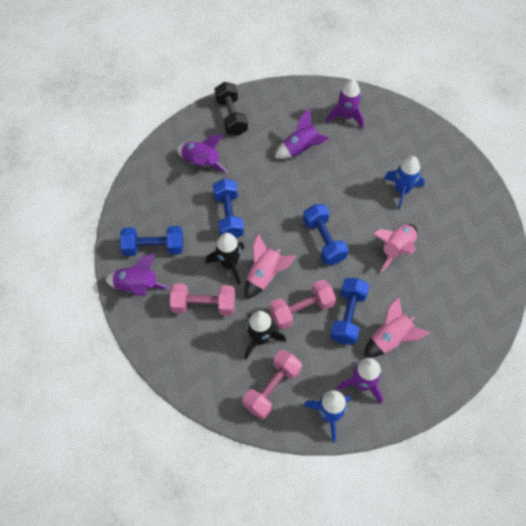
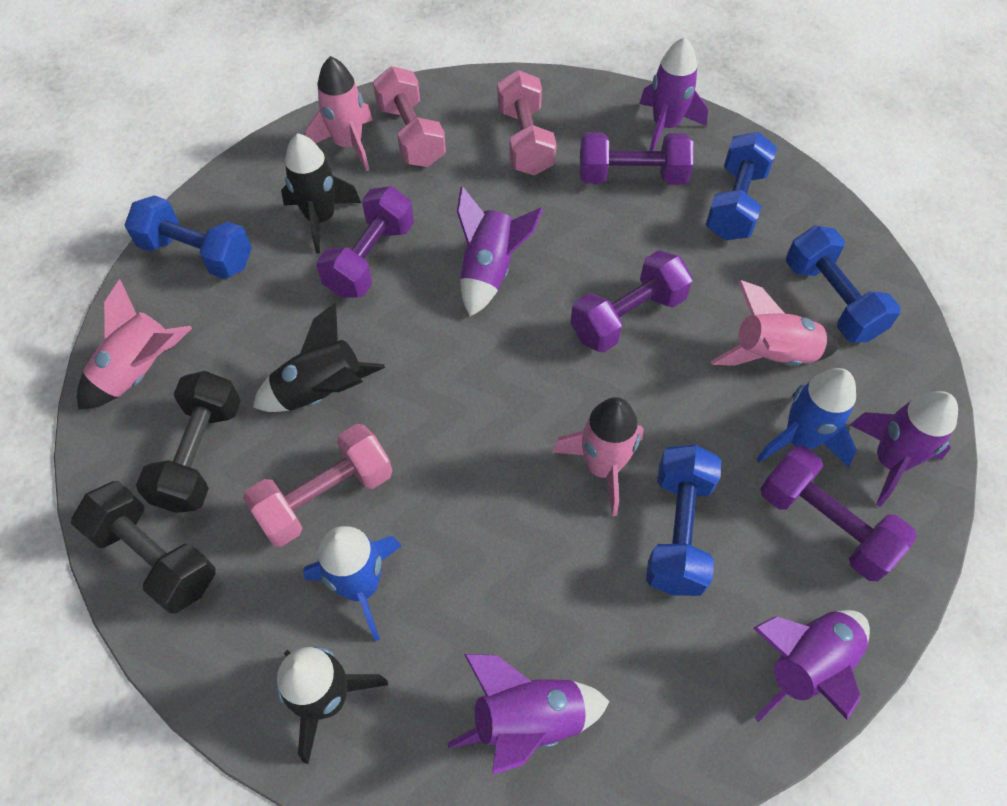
black dumbbell: [215,82,248,136] = 1 -> [71,481,216,614] [136,371,241,513] = 2
black rocket: [205,233,244,285] [245,311,286,360] = 2 -> [253,303,385,412] [276,647,388,764] [281,133,361,253] = 3
pink rocket: [245,234,296,299] [364,296,430,357] [373,224,418,272] = 3 -> [77,279,192,410] [306,56,373,171] [552,397,644,516] [710,280,839,366] = 4
purple dumbbell: none = 0 -> [316,186,414,298] [570,250,693,353] [580,132,694,185] [760,446,917,581] = 4

